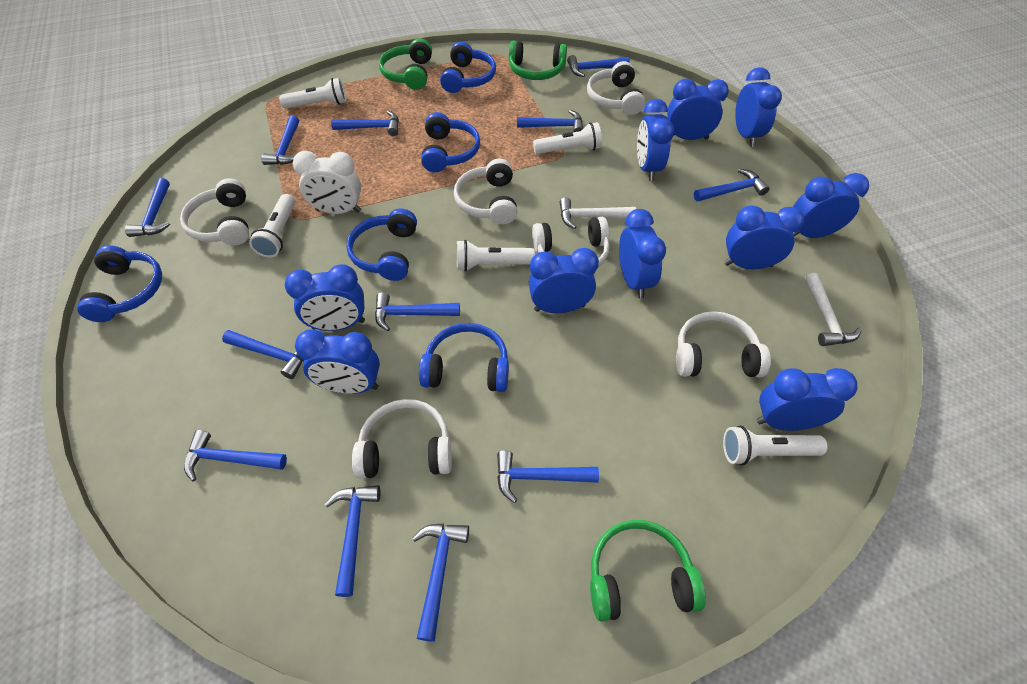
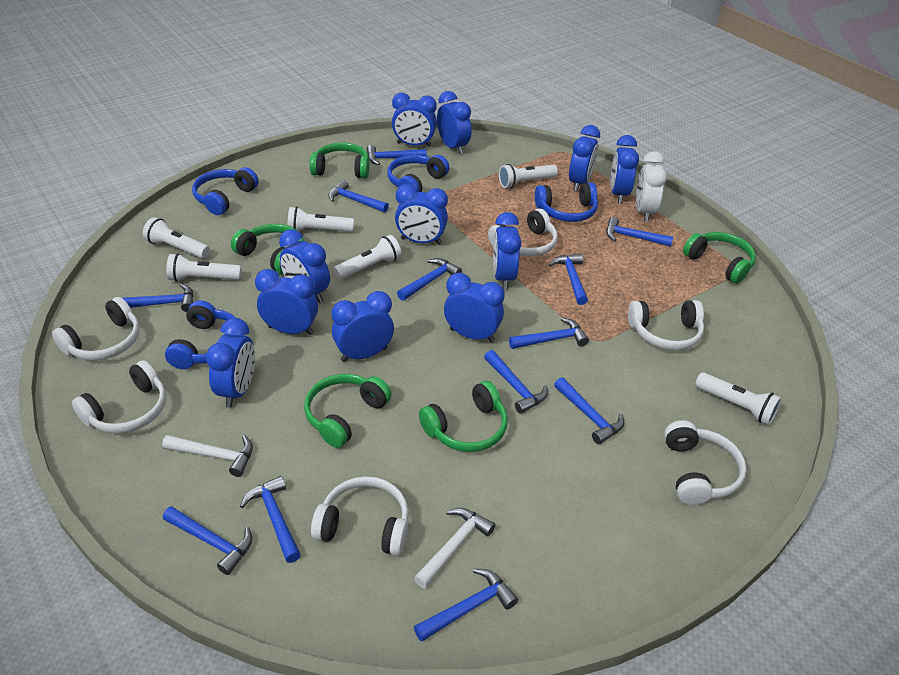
blue clock: [285,264,365,331] [295,329,380,394] [529,248,599,313] [619,209,666,299] [637,99,674,181] [667,78,729,140] [724,205,804,269] [735,67,782,147] [756,368,857,431] [793,173,869,238] = 10 -> [206,318,255,408] [255,269,318,335] [279,229,330,303] [331,291,394,362] [392,93,437,147] [395,184,448,245] [437,91,471,154] [444,273,505,343] [493,212,522,290] [569,125,600,191] [610,135,639,203] = 11
blue headphones: [77,245,162,322] [346,209,417,281] [419,323,509,392] [421,112,480,173] [440,42,496,93] = 5 -> [165,301,236,369] [192,167,259,215] [387,155,449,192] [535,182,598,222] = 4
green headphones: [379,38,432,90] [509,41,567,80] [590,520,706,622] = 3 -> [231,224,304,275] [304,374,392,448] [309,143,369,178] [419,381,508,452] [683,232,756,284] = 5
white flashlight: [249,194,295,258] [279,78,346,109] [457,240,535,272] [533,122,602,154] [723,426,828,465] = 5 -> [143,217,210,258] [166,253,242,282] [288,207,354,232] [334,235,402,279] [499,164,558,188] [695,372,781,425] = 6

